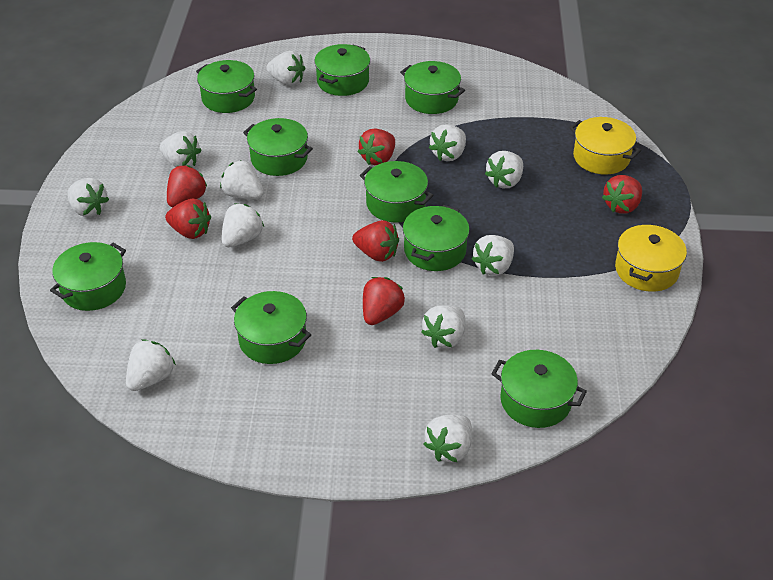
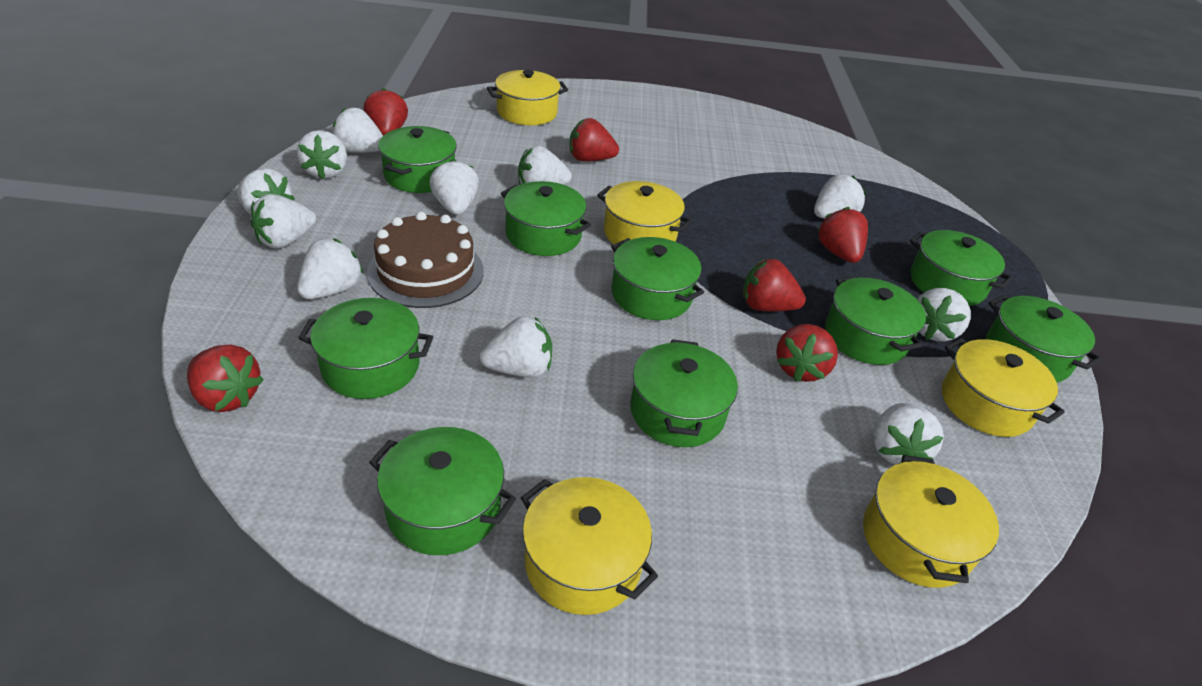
brown cake: none = 0 -> [367,212,484,308] = 1
yellow pot: [570,117,641,175] [615,224,687,292] = 2 -> [487,70,568,125] [521,477,658,615] [597,181,692,244] [863,455,999,588] [942,338,1065,437] = 5

